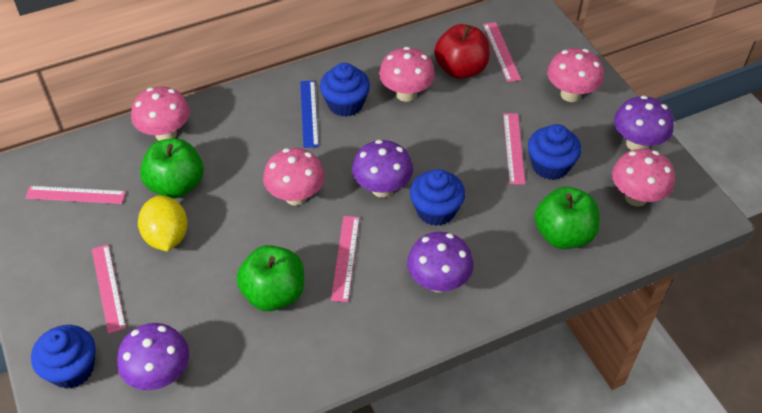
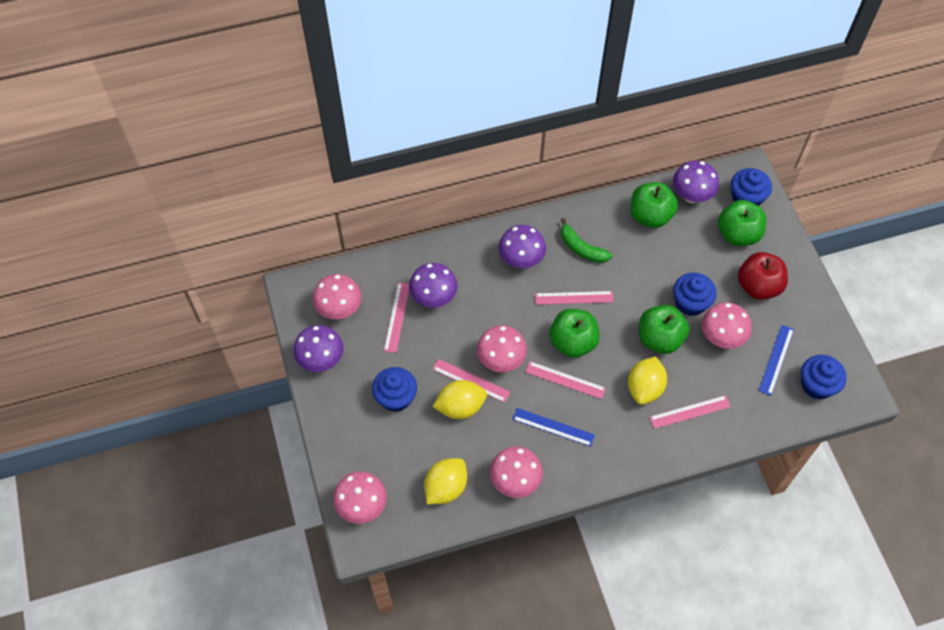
blue ruler: [300,80,319,148] = 1 -> [512,408,595,447] [759,325,794,396] = 2
green apple: [140,138,204,198] [236,245,304,311] [534,187,600,249] = 3 -> [549,309,600,358] [630,182,678,228] [639,305,689,354] [718,200,766,246] = 4
green banana: none = 0 -> [561,218,612,263] = 1
yellow lemon: [138,195,188,251] = 1 -> [424,458,467,504] [432,380,487,419] [628,356,667,405] = 3

